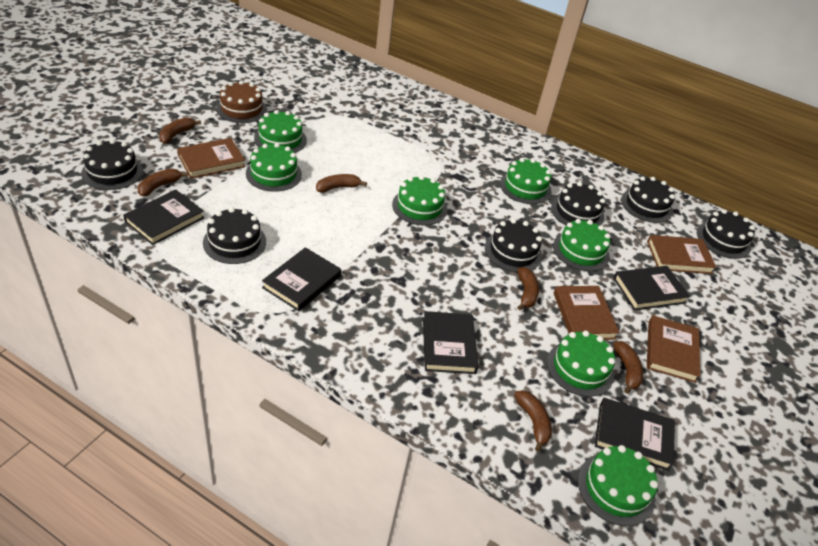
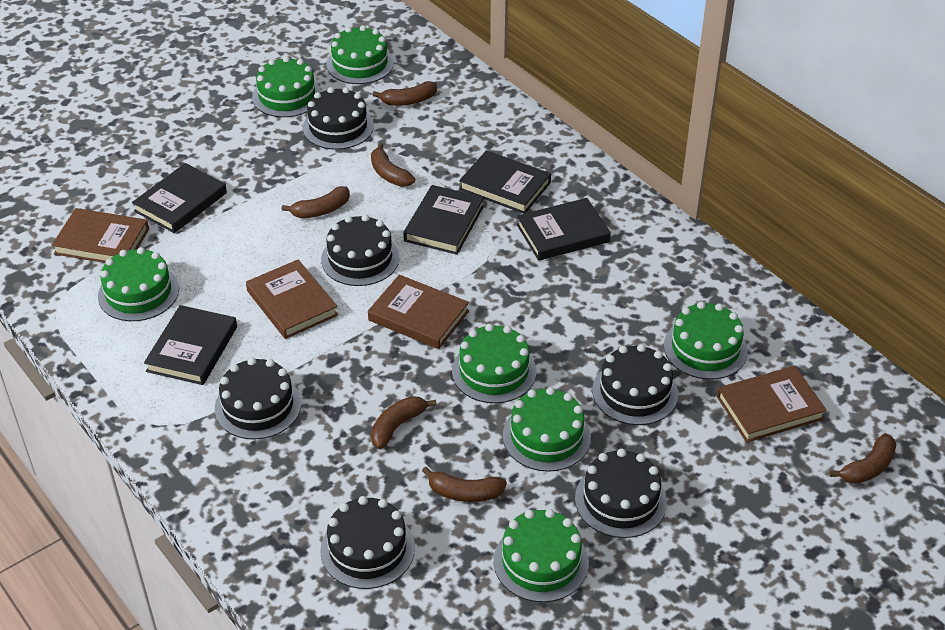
brown cake: [216,81,267,123] = 1 -> none = 0

